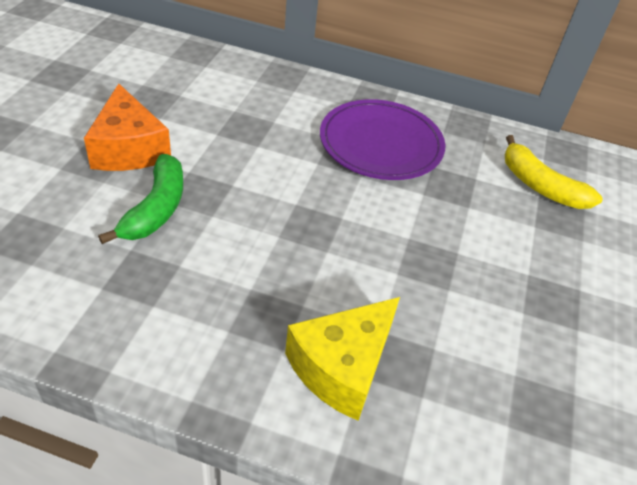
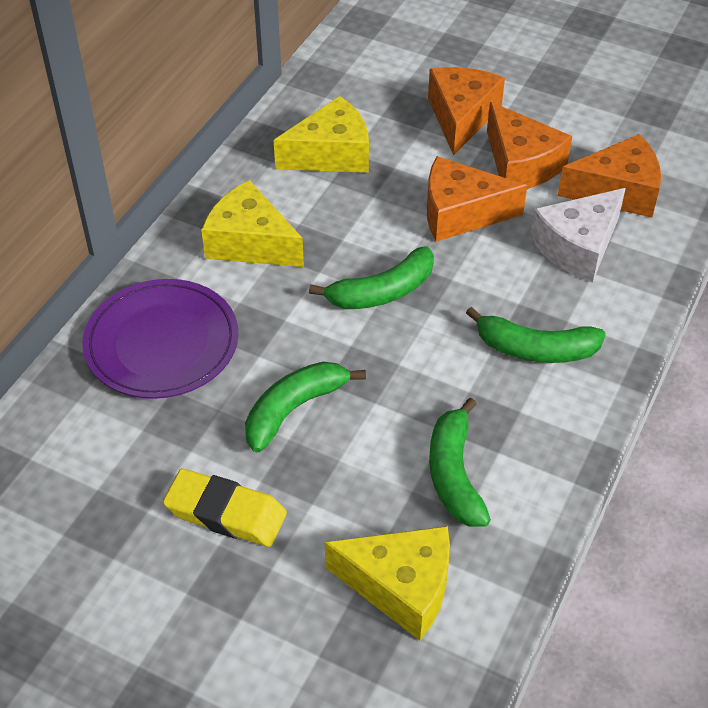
green banana: [98,154,183,244] = 1 -> [245,362,366,452] [309,246,434,309] [429,398,491,527] [466,307,606,363] = 4
orange cheese: [84,84,171,171] = 1 -> [427,156,527,242] [428,67,505,156] [487,102,572,189] [558,134,661,218] = 4
white cheese: none = 0 -> [530,188,626,283] = 1
yellow banana: [505,135,603,209] = 1 -> none = 0
yellow cheese: [285,297,400,421] = 1 -> [201,180,304,267] [274,96,369,173] [325,526,450,641] = 3
yellow eraser: none = 0 -> [163,469,287,547] = 1

